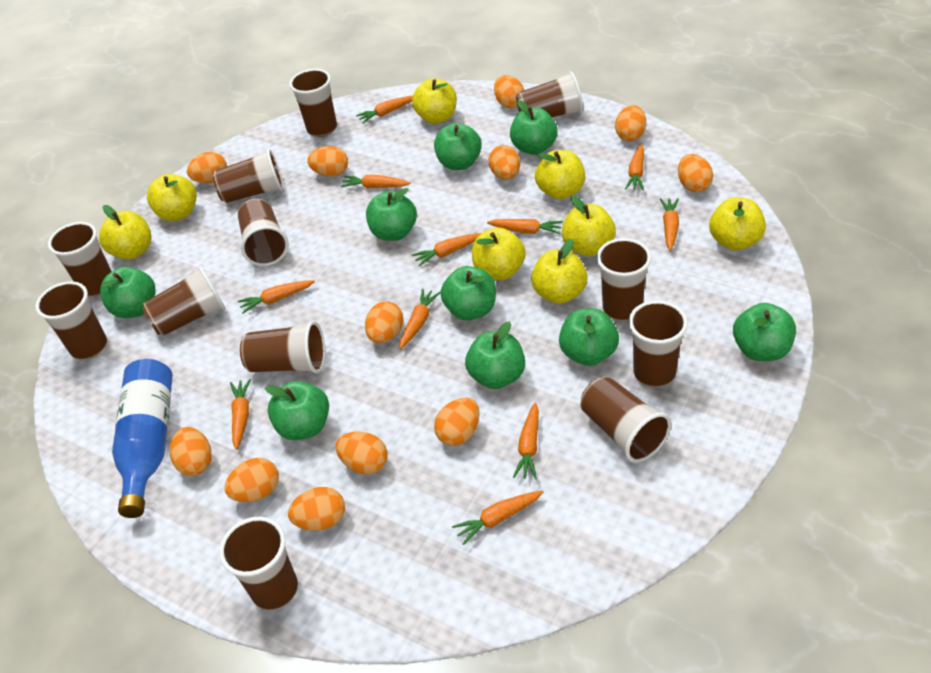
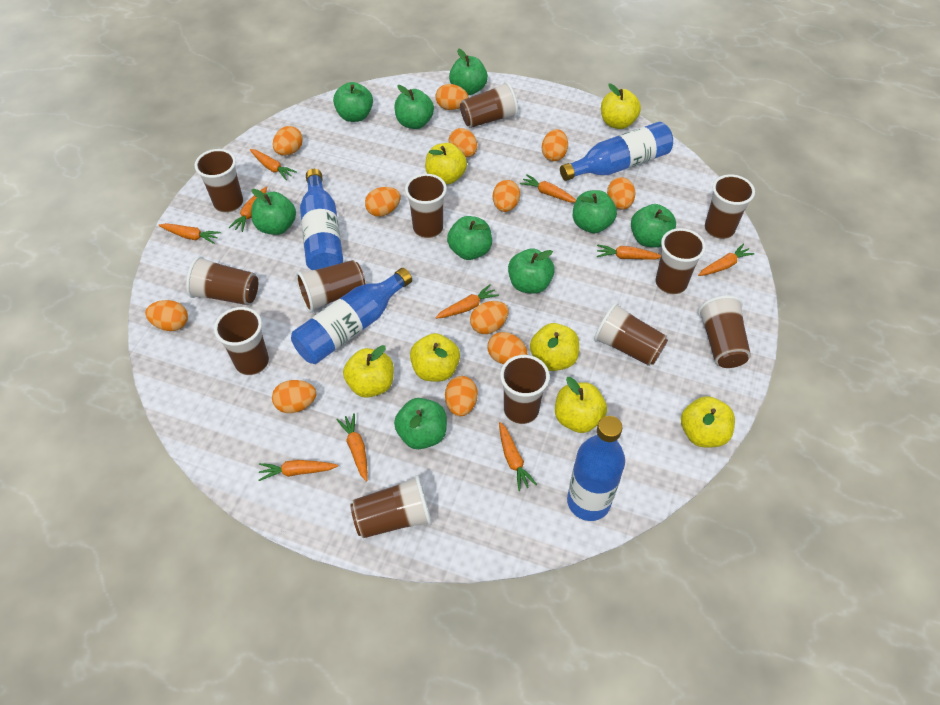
blue bottle: [112,359,173,518] = 1 -> [291,268,412,364] [300,169,343,270] [560,122,673,181] [567,416,625,521] = 4
orange carrot: [230,379,251,450] [238,280,315,314] [341,175,411,189] [356,96,413,123] [400,289,440,349] [412,233,482,266] [452,490,544,545] [487,219,563,234] [513,403,539,479] [625,144,644,190] [660,198,679,251] = 11 -> [159,223,221,244] [229,187,267,232] [250,149,297,180] [258,460,338,481] [336,413,368,482] [435,284,499,319] [499,422,537,491] [520,175,576,203] [597,244,661,259] [698,244,755,276] = 10
yellow apple: [99,205,152,260] [147,174,197,221] [412,79,457,124] [472,228,526,280] [531,239,588,304] [535,150,585,199] [562,196,616,256] [709,197,766,250] = 8 -> [343,345,394,398] [410,333,460,382] [425,143,467,185] [530,323,579,371] [555,377,607,433] [601,84,641,129] [681,396,735,448] = 7

